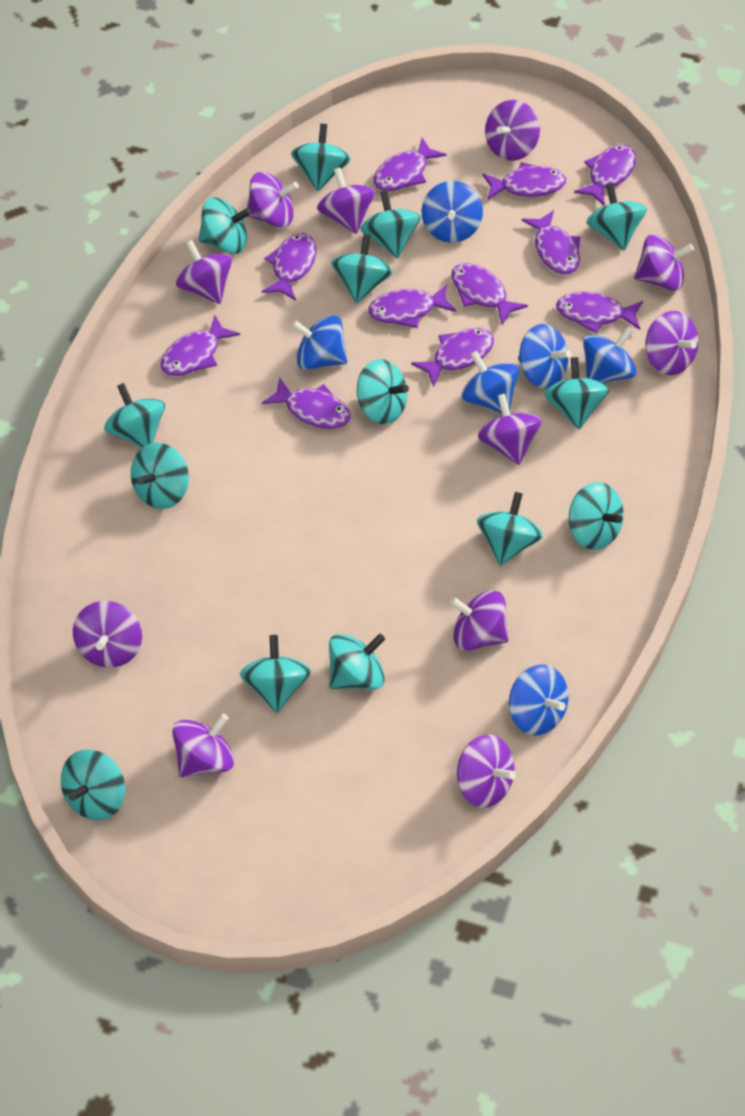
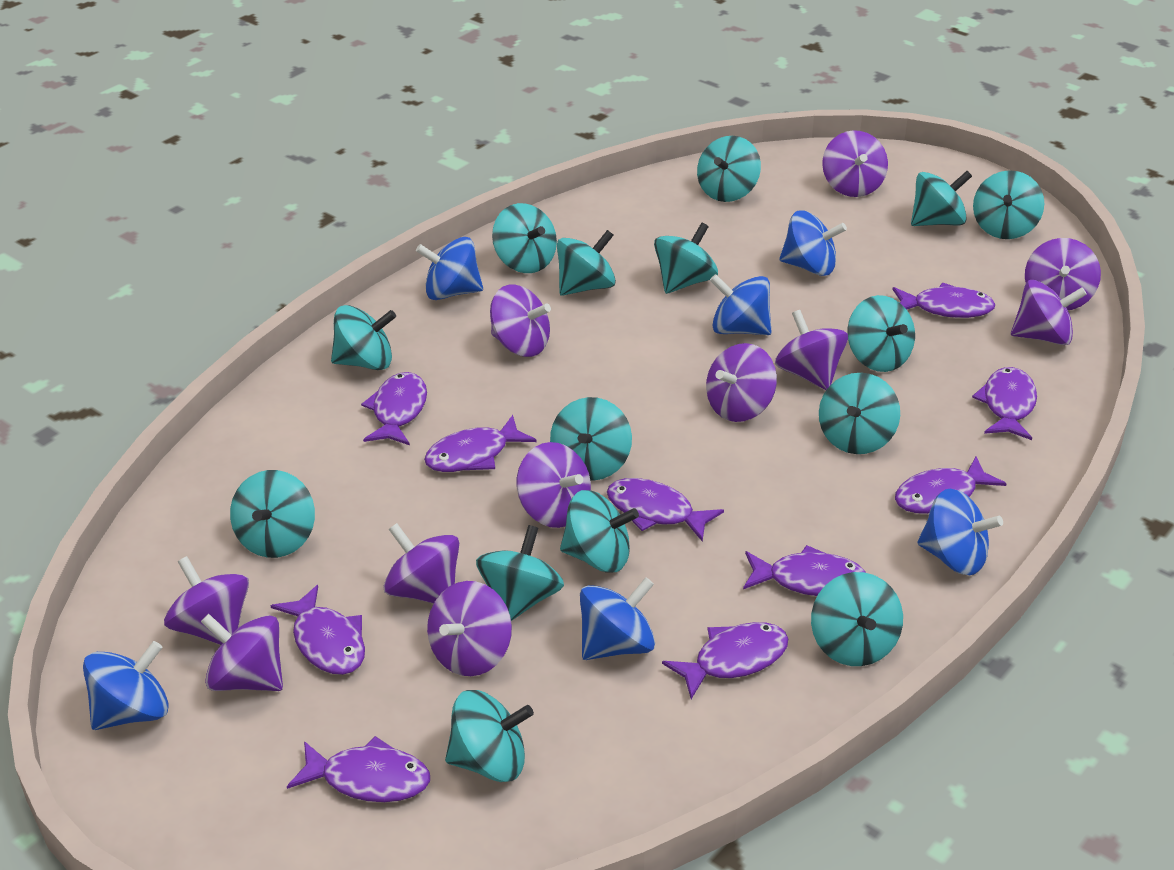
purple fish: [161,315,240,376] [262,233,316,301] [262,377,351,429] [368,284,456,328] [373,138,447,191] [411,328,494,387] [451,263,528,325] [482,162,566,200] [521,210,580,274] [556,292,643,333] [574,144,636,206] = 11 -> [271,585,365,675] [287,736,430,802] [361,372,427,445] [424,415,537,472] [607,478,724,542] [662,622,788,699] [743,545,866,596] [892,283,996,318] [895,456,1007,514] [972,367,1037,440] = 10
turquoise spinning top: [61,749,125,820] [104,383,165,448] [131,442,189,509] [199,197,251,254] [240,635,311,713] [291,124,351,191] [329,634,385,690] [331,234,393,303] [357,359,409,424] [360,190,421,258] [477,492,543,566] [544,357,609,429] [569,482,624,550] [586,183,647,250] = 14 -> [230,470,315,558] [331,305,396,370] [445,690,534,782] [476,525,564,621] [492,203,557,273] [550,397,632,481] [557,230,616,296] [560,490,639,573] [654,223,718,294] [697,136,761,202] [811,572,903,666] [819,373,900,454] [847,295,915,372] [911,171,972,226] [973,170,1044,239] = 15

